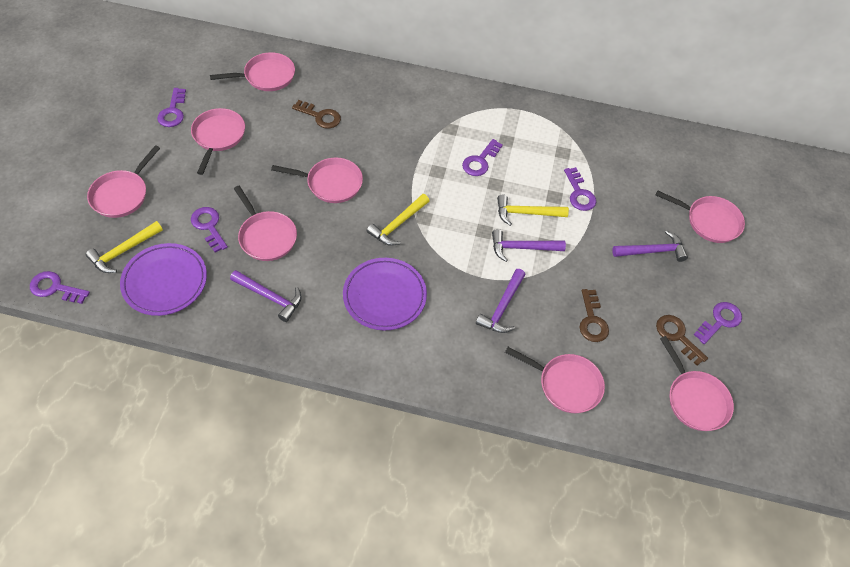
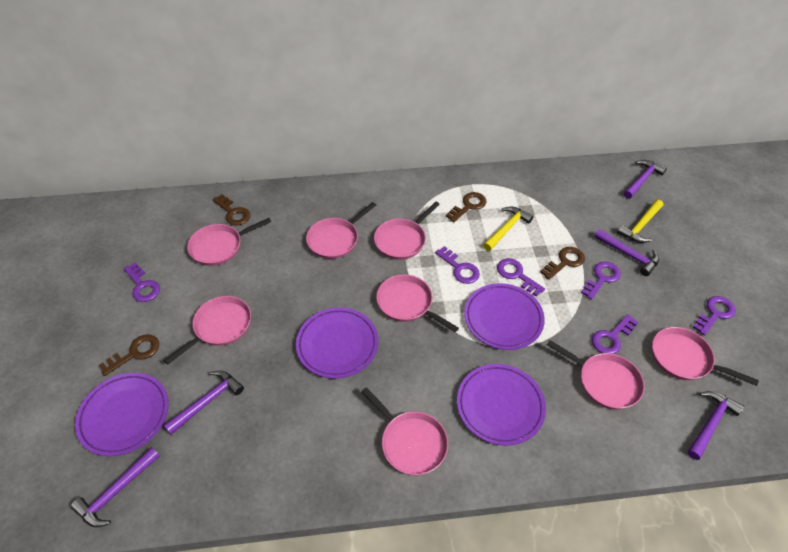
brown key: [292,100,341,129] [579,289,609,342] [656,315,708,366] = 3 -> [99,334,159,376] [212,194,250,225] [446,192,487,222] [540,247,585,280] = 4
purple hammer: [230,270,302,322] [476,269,525,333] [492,229,566,262] [612,230,688,262] = 4 -> [70,447,160,527] [163,371,244,435] [594,229,659,276] [624,160,667,199] [687,391,744,460] = 5
purple plate: [120,243,207,316] [343,258,427,330] = 2 -> [75,373,169,456] [296,308,378,379] [457,364,546,446] [464,283,545,350] = 4
yellow hammer: [85,221,163,273] [366,194,429,246] [497,194,569,226] = 3 -> [483,207,533,251] [617,200,663,243] = 2

